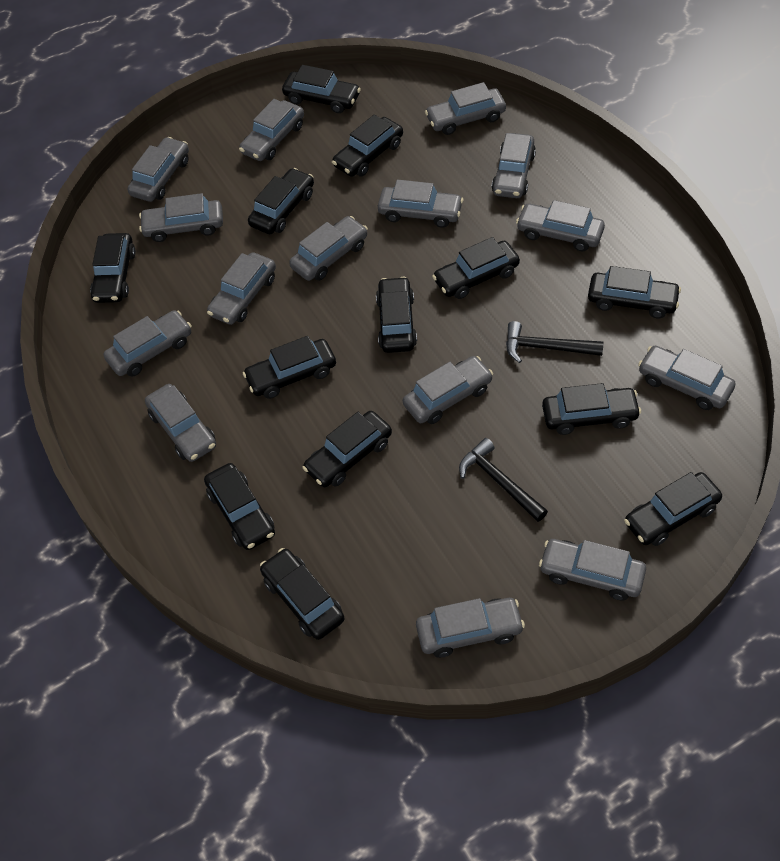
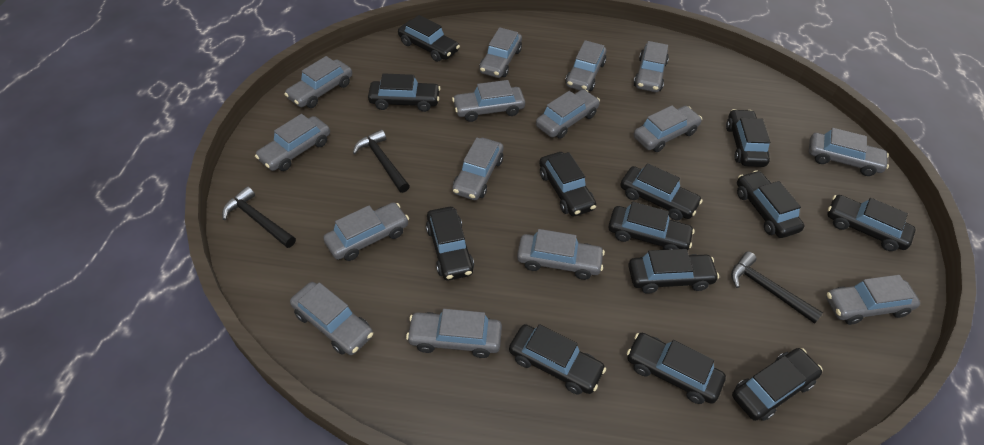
black hammer: [459,438,548,522] [506,321,604,363] = 2 -> [222,186,296,248] [353,129,410,193] [731,252,823,324] = 3

